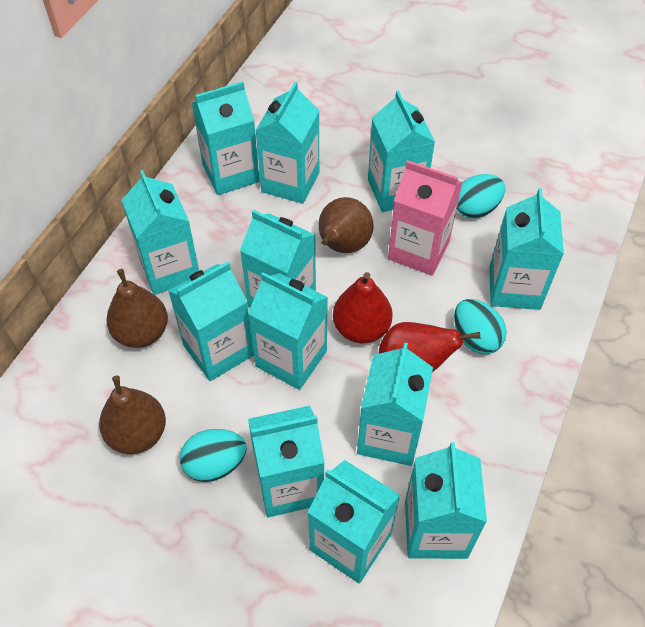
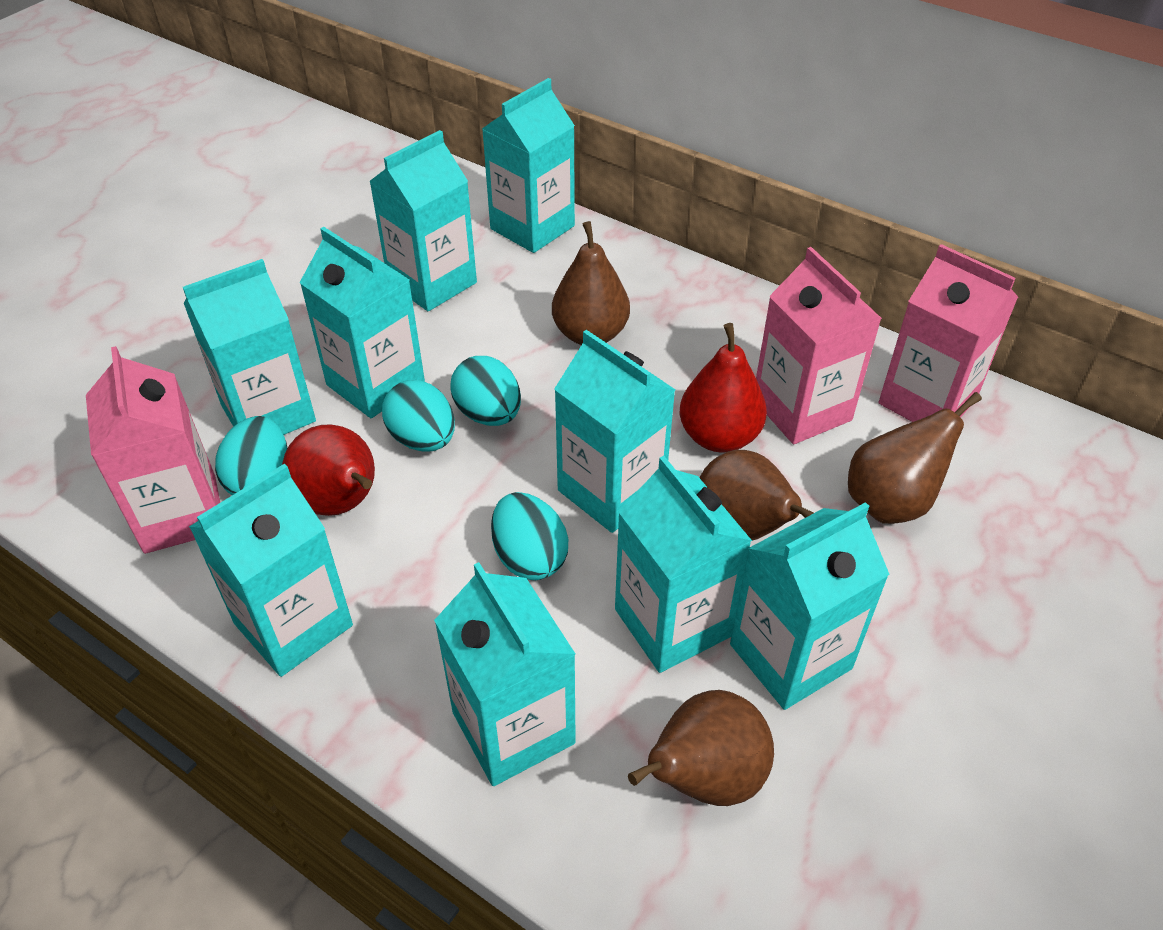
brown pear: [99,375,166,454] [106,269,168,348] [318,197,373,253] = 3 -> [552,221,630,345] [628,690,774,806] [700,450,813,541] [848,392,982,524] = 4
pink carton: [388,160,462,276] = 1 -> [86,346,220,554] [756,247,882,444] [879,244,1018,422] = 3
turquoise carton: [122,170,199,295] [168,262,254,381] [192,81,260,195] [240,210,316,308] [248,272,328,390] [248,406,325,517] [255,82,320,204] [308,460,400,584] [357,342,433,466] [368,90,435,212] [405,442,487,559] [489,188,564,310] = 12 -> [183,259,316,435] [189,464,353,677] [299,227,425,418] [369,130,477,311] [434,562,576,786] [482,78,575,253] [554,330,675,533] [615,456,752,673] [730,502,890,710] = 9
turquoise egg: [180,429,247,482] [454,299,507,354] [457,174,505,218] = 3 -> [215,416,288,495] [382,380,455,452] [451,356,521,426] [491,492,568,580] = 4

